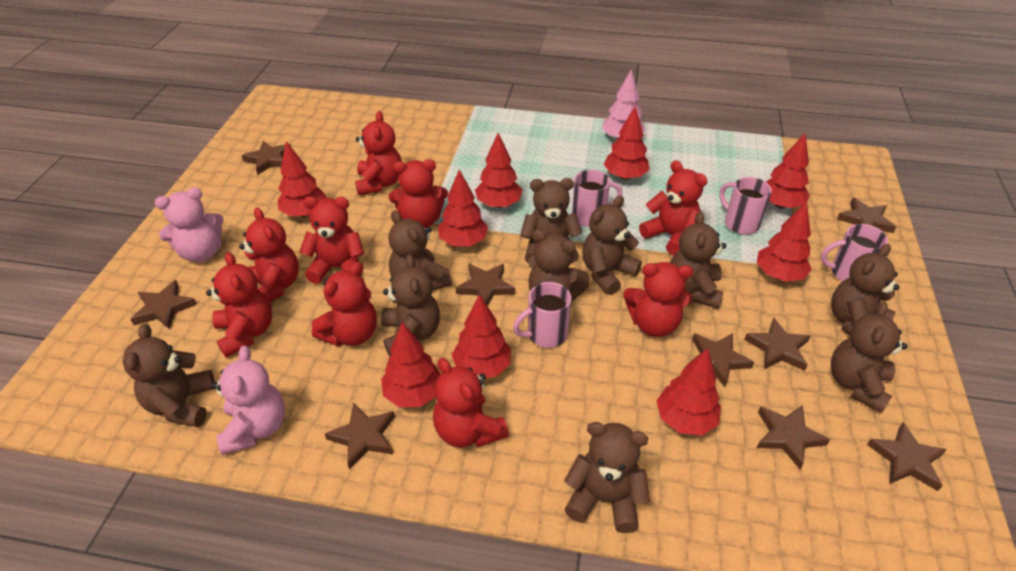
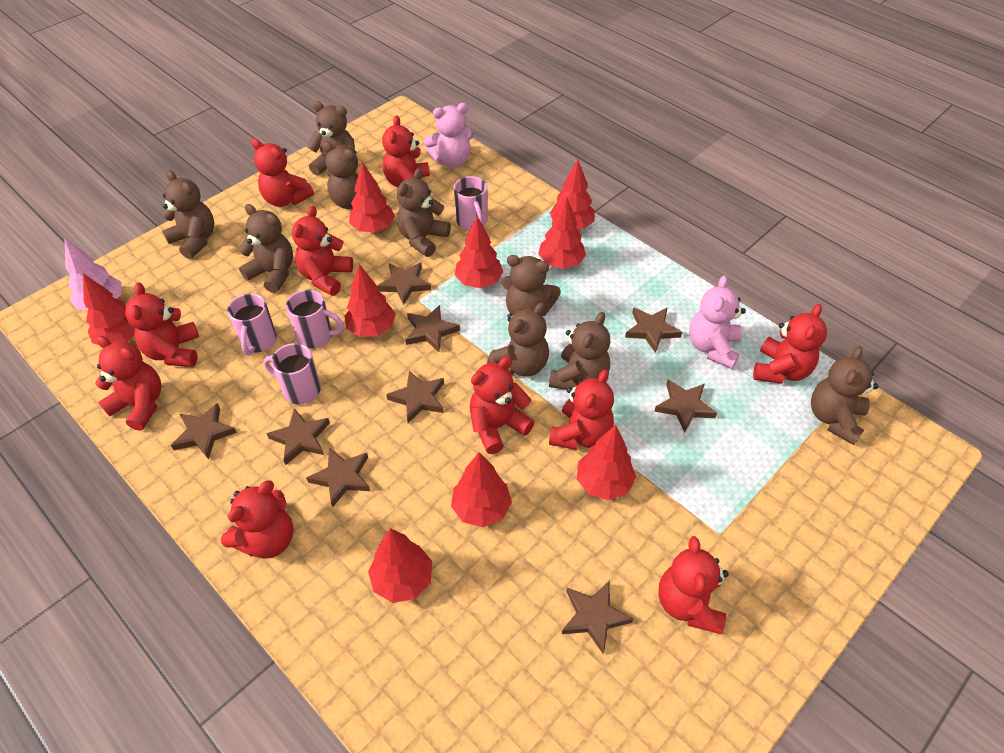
brown teddy bear: [123,324,215,427] [381,254,440,356] [388,210,452,291] [520,178,583,263] [528,229,590,302] [564,422,650,533] [582,196,642,295] [670,211,726,308] [831,244,899,336] [831,302,908,413] = 10 -> [162,170,214,259] [238,204,293,293] [307,101,355,176] [322,141,381,209] [397,168,451,257] [487,302,549,377] [502,255,561,316] [549,312,610,390] [811,346,879,445] = 9
red teddy bear: [206,252,272,357] [239,208,299,303] [299,196,364,284] [311,262,377,346] [355,111,402,195] [389,159,448,228] [433,358,509,448] [623,262,693,337] [639,160,707,255] = 9 -> [95,336,161,431] [125,282,199,367] [221,480,294,559] [251,139,314,207] [292,206,353,296] [382,115,430,187] [470,356,534,454] [549,369,614,450] [658,536,729,634] [753,304,827,384] = 10

